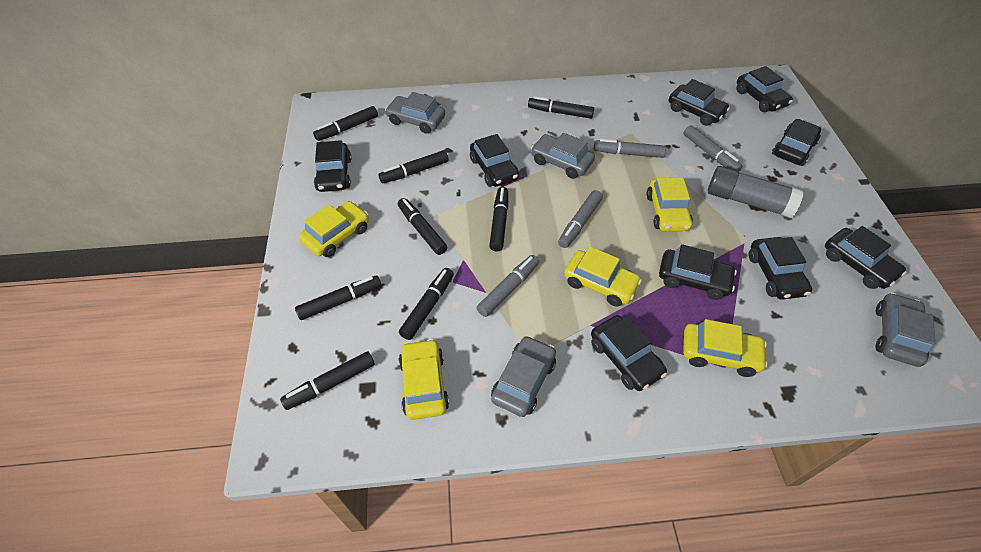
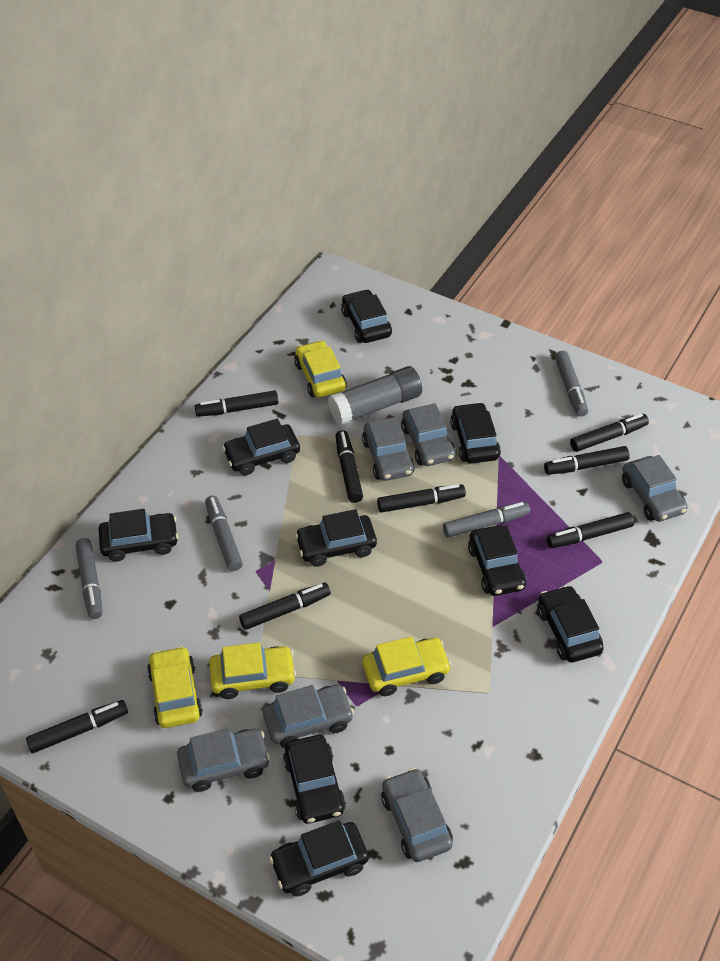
grey car: [385,92,445,134] [491,336,556,417] [531,133,595,179] [875,293,935,367] = 4 -> [177,728,270,792] [263,685,354,748] [362,417,415,481] [381,768,453,862] [401,403,456,466] [622,455,688,522] = 6
yellow car: [299,201,369,257] [399,339,449,420] [564,246,642,307] [647,177,693,231] [683,319,768,377] = 5 -> [147,646,203,728] [209,642,296,699] [294,340,347,398] [363,636,451,696] = 4

